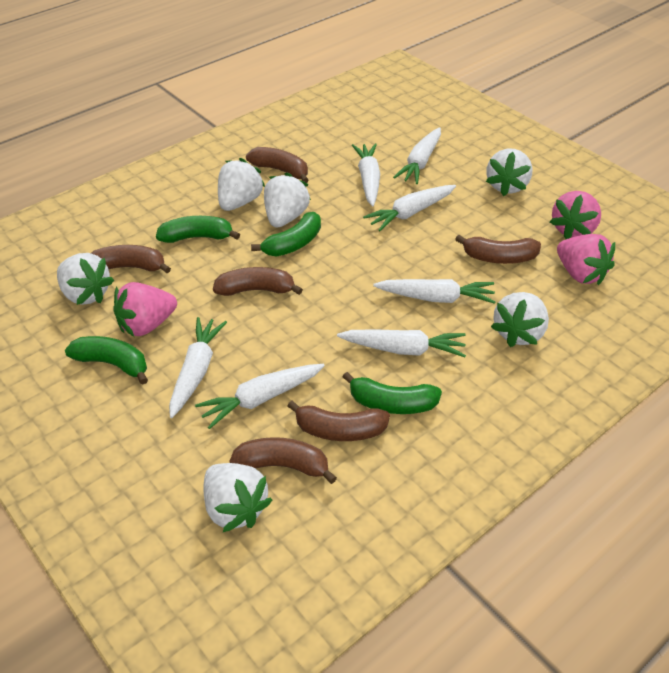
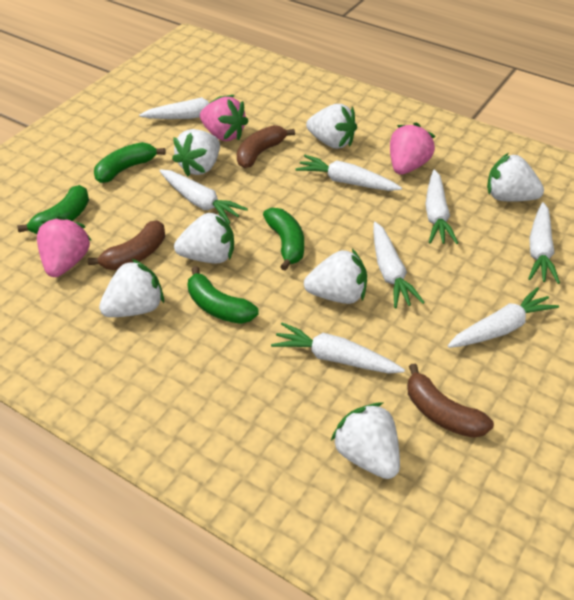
brown banana: [91,245,171,273] [213,267,303,296] [229,437,337,484] [246,147,309,183] [287,401,390,441] [455,235,541,264] = 6 -> [88,220,165,270] [237,125,295,168] [407,364,494,438] = 3
white carrot: [169,317,227,418] [195,364,324,429] [337,329,466,357] [352,143,380,206] [363,185,456,231] [373,279,496,304] [393,127,441,184] = 7 -> [139,95,234,119] [159,169,248,224] [271,322,405,374] [295,155,402,191] [373,222,425,308] [425,169,458,244] [447,287,559,348] [528,202,560,284] = 8
white strawberry: [57,253,114,305] [203,463,272,532] [218,158,265,211] [264,173,311,227] [486,149,533,196] [491,292,549,347] = 6 -> [99,259,164,317] [172,129,220,176] [174,211,234,263] [304,249,367,304] [306,104,357,149] [331,402,400,479] [487,153,544,201] = 7

